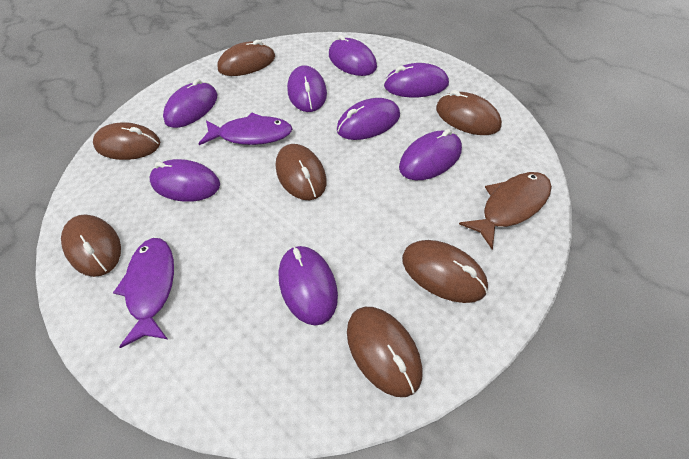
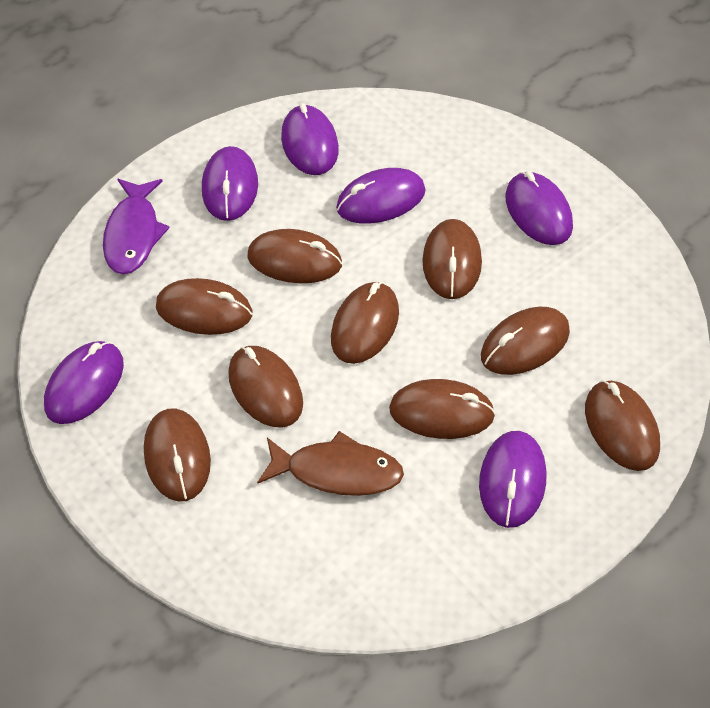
brown mouse: [61,214,121,277] [93,122,160,160] [217,40,275,76] [276,144,327,200] [347,307,423,397] [402,240,488,303] [436,90,502,135] = 7 -> [144,408,211,501] [156,278,252,335] [228,346,303,427] [247,229,342,283] [331,282,399,364] [389,379,495,439] [422,219,482,299] [481,307,570,375] [585,380,660,471] = 9
purple fish: [113,238,174,348] [199,112,292,145] = 2 -> [103,179,170,274] = 1
purple mouse: [150,159,220,202] [163,79,217,128] [278,246,338,326] [287,65,327,112] [329,35,377,76] [337,98,400,140] [384,63,449,97] [399,129,462,180] = 8 -> [44,341,124,424] [202,146,258,221] [281,103,339,175] [336,168,426,224] [479,431,547,528] [505,171,573,245] = 6

